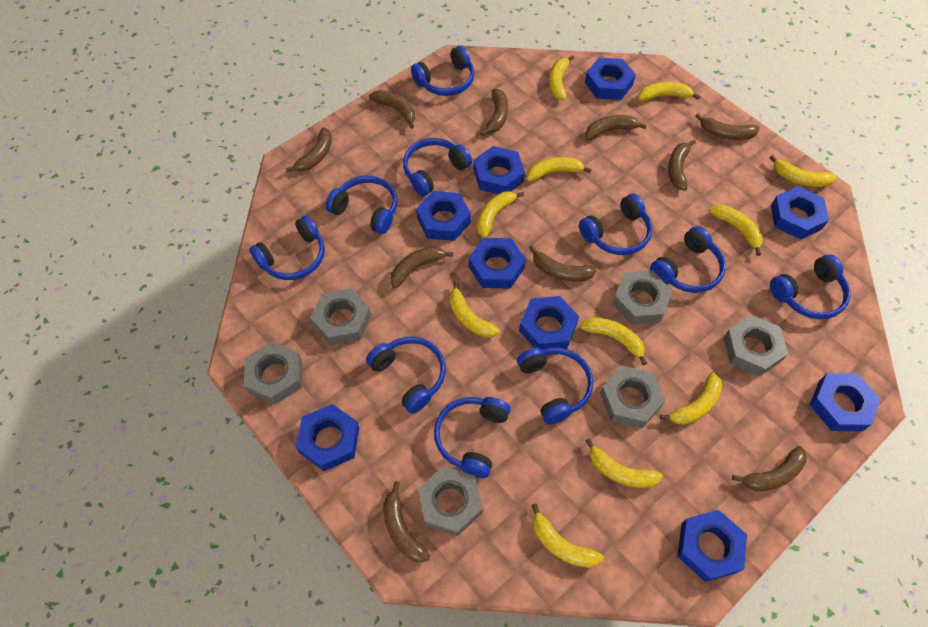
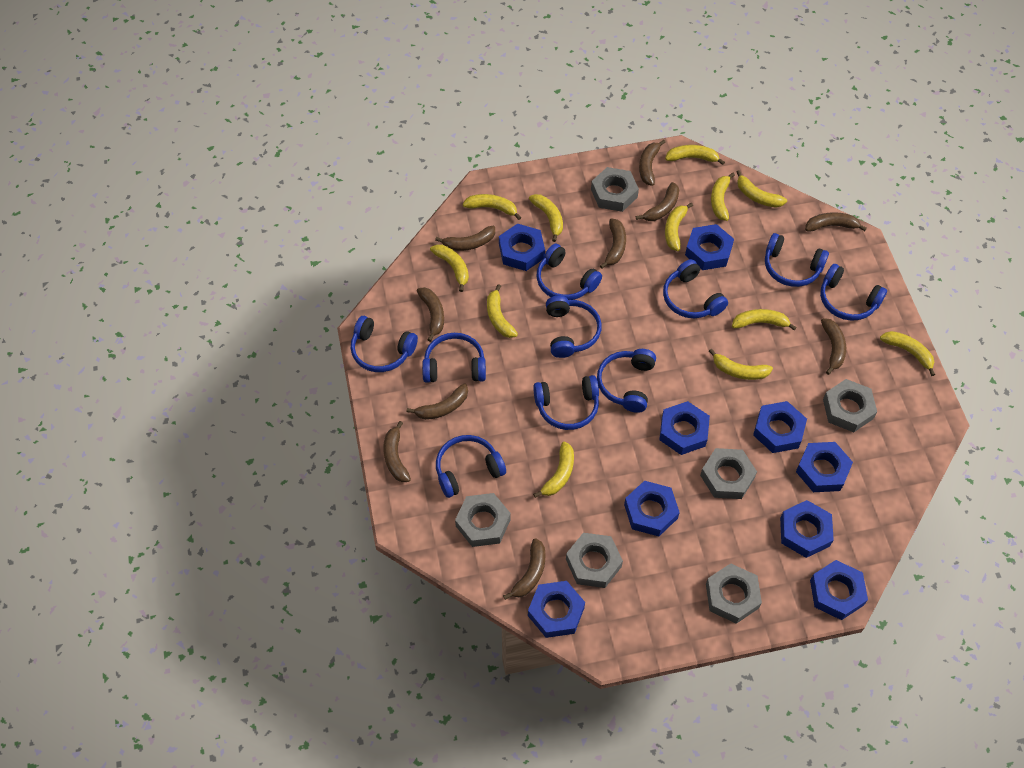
yellow banana: [449,281,500,338] [477,191,524,238] [527,157,592,181] [531,503,604,568] [549,55,574,100] [580,317,647,365] [585,438,663,488] [638,82,700,101] [660,372,722,425] [709,205,763,256] [769,155,836,187] = 11 -> [430,245,469,292] [463,194,521,220] [487,284,518,338] [529,194,563,242] [533,442,574,498] [665,145,725,165] [665,203,693,251] [709,348,773,380] [711,173,735,221] [732,309,797,331] [737,170,787,208] [880,331,935,376] = 12

